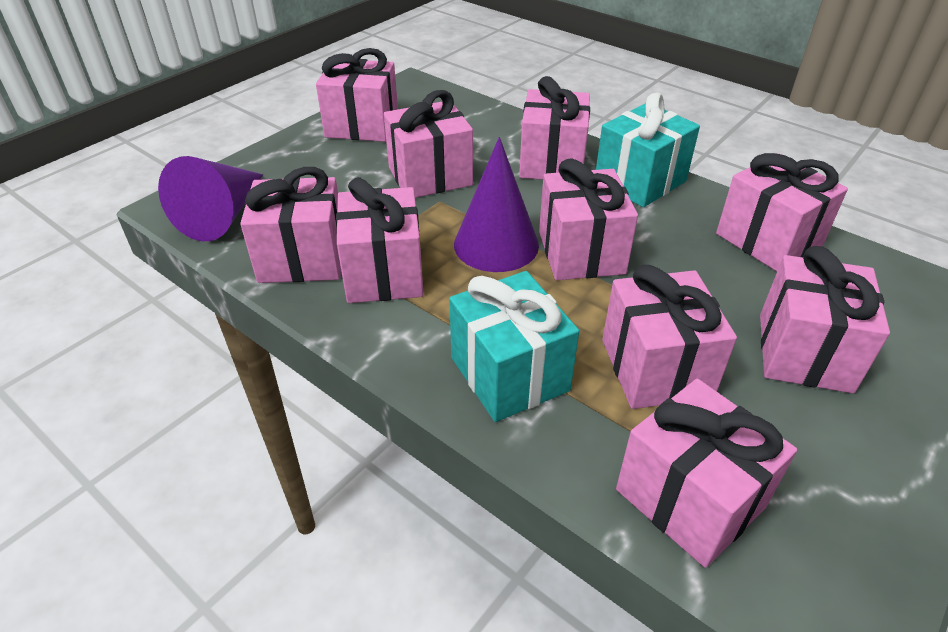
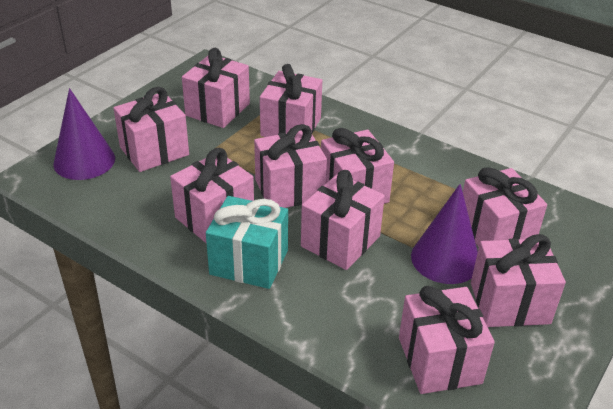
turquoise gift: [449,271,579,422] [596,93,700,207] = 2 -> [206,196,288,289] = 1

